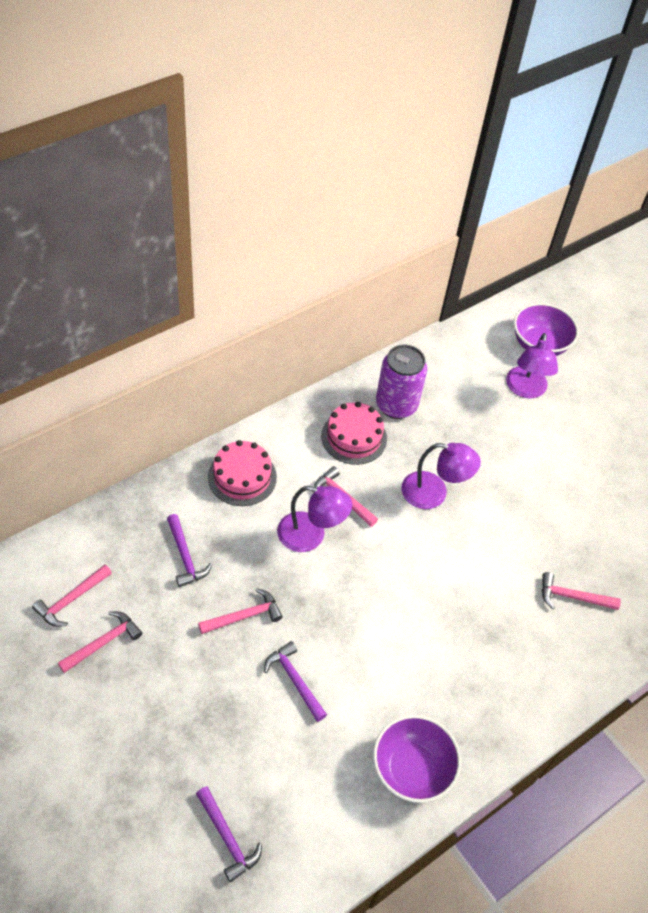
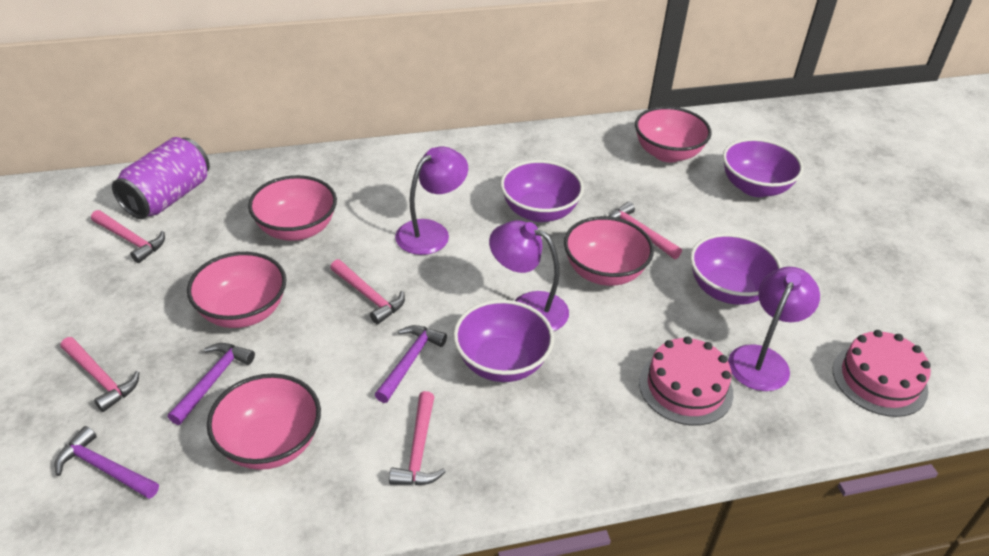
pink bowl: none = 0 -> [187,252,286,328] [207,373,321,470] [248,175,337,241] [564,216,654,286] [635,106,712,163] = 5
purple bowl: [373,715,461,803] [514,303,579,356] = 2 -> [453,300,554,382] [500,160,584,222] [690,233,782,305] [723,138,804,197] = 4

